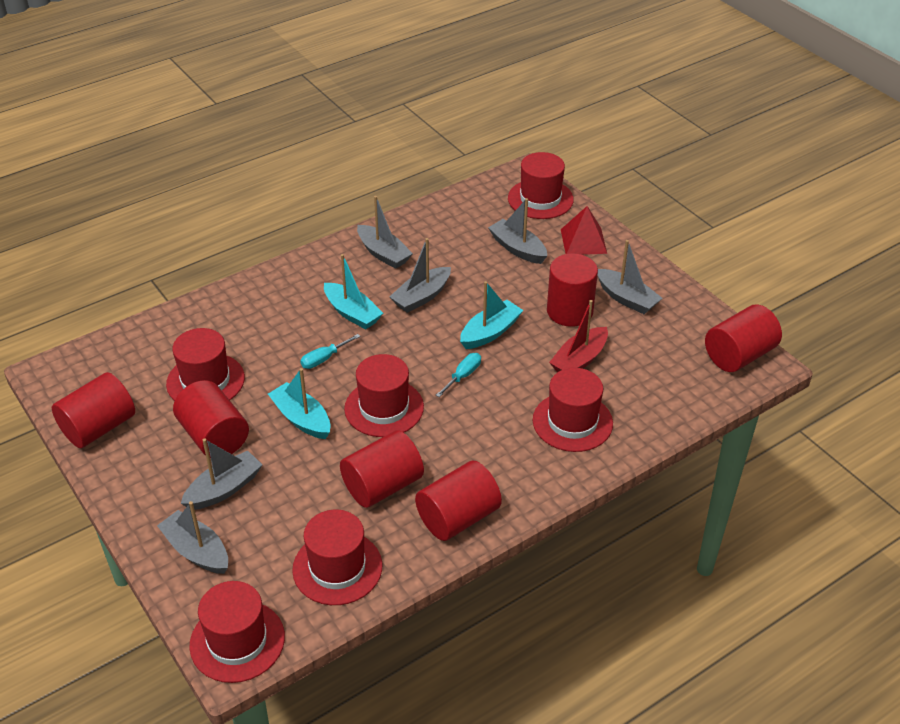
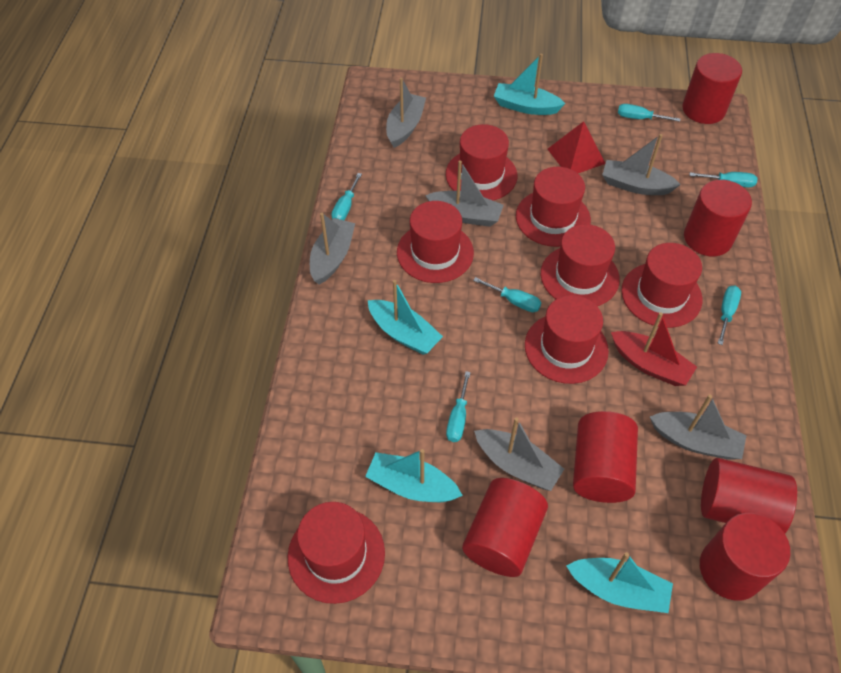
red hat: [166,328,245,401] [190,581,285,683] [292,510,382,605] [344,354,424,437] [508,152,574,219] [533,368,613,452] = 6 -> [288,502,385,604] [397,201,474,283] [446,124,517,201] [516,167,591,247] [525,295,609,384] [541,224,620,306] [621,243,702,328] = 7
turquoise boat: [268,368,330,439] [324,254,383,329] [460,281,523,349] = 3 -> [365,449,463,502] [368,280,443,355] [494,54,565,115] [566,552,673,613] = 4
turquoise screwdriver: [300,334,361,369] [435,353,481,397] = 2 -> [332,173,362,220] [446,371,471,442] [473,277,541,312] [618,104,680,122] [689,172,758,187] [717,286,741,345] = 6

